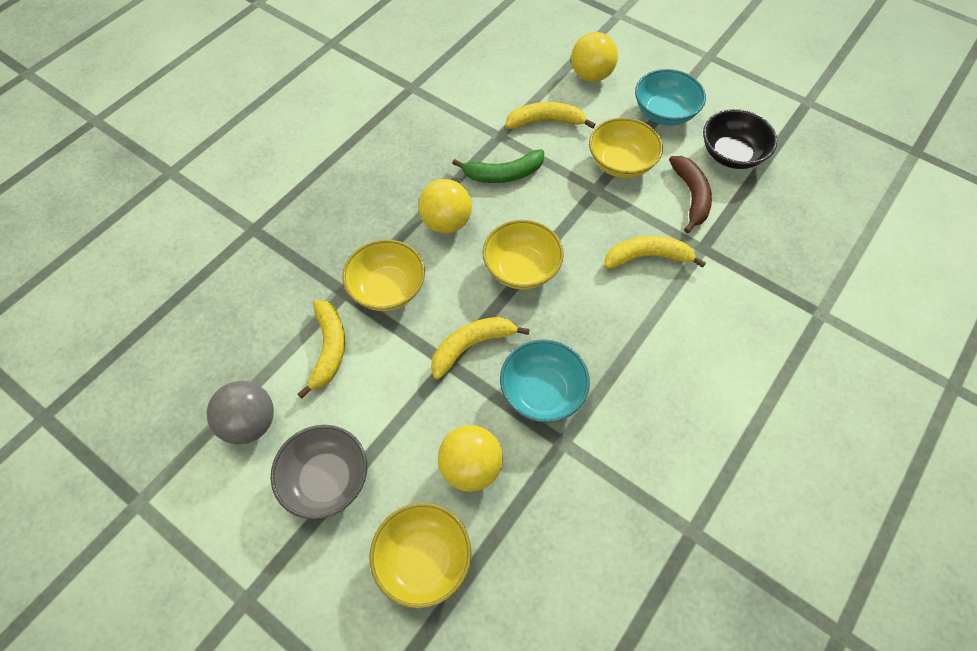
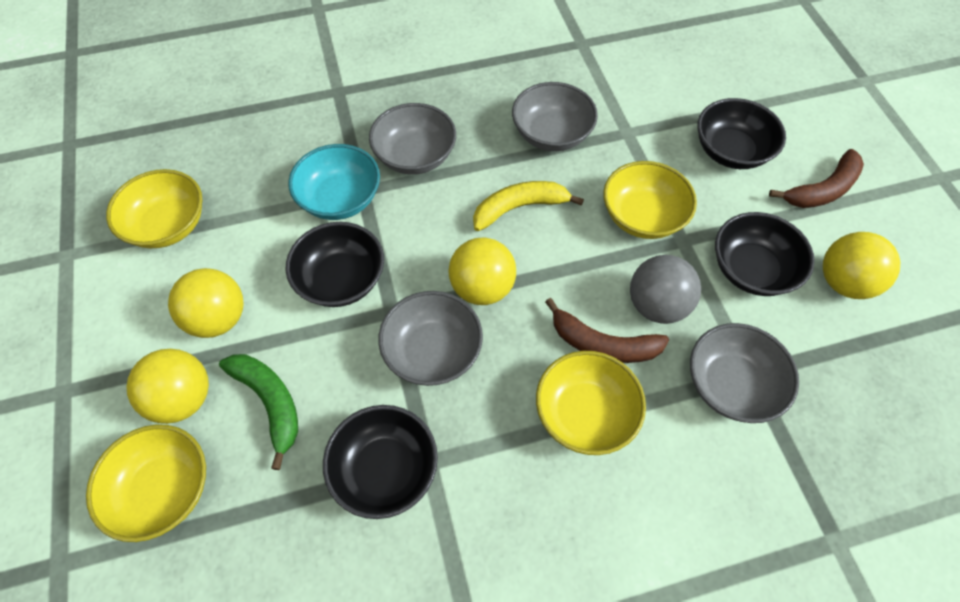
black bowl: [703,109,778,169] = 1 -> [286,222,384,307] [323,405,438,519] [697,98,786,169] [715,212,815,296] = 4
brown banana: [669,156,712,233] = 1 -> [545,298,669,363] [769,149,864,208] = 2
grey bowl: [271,425,367,519] = 1 -> [369,103,456,175] [378,291,483,386] [512,82,598,151] [690,323,799,423] = 4
turquoise bowl: [500,339,590,422] [635,69,706,126] = 2 -> [288,144,380,220] = 1
yellow ball: [418,179,472,233] [438,425,503,492] [571,32,618,82] = 3 -> [126,349,209,424] [168,268,243,338] [449,237,516,305] [823,232,900,299] = 4
yellow banana: [297,300,345,399] [431,317,530,379] [505,102,596,129] [604,236,706,269] = 4 -> [473,181,584,231] = 1

